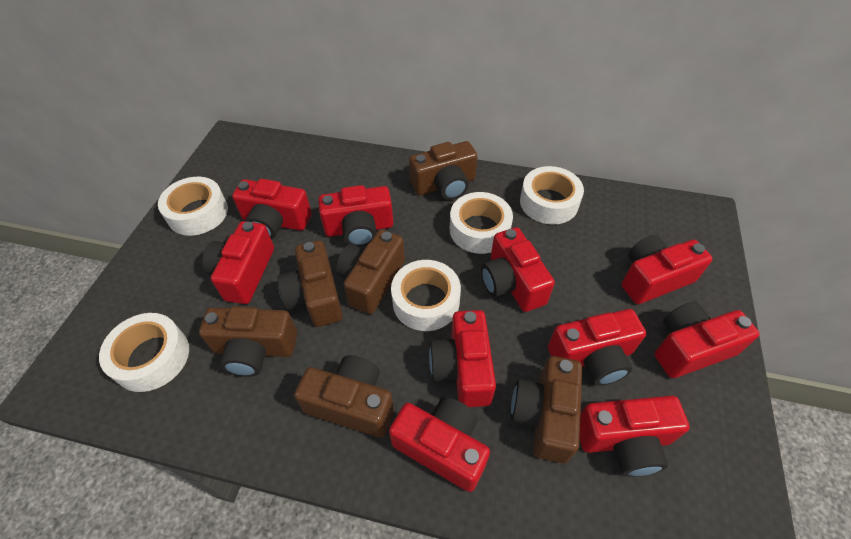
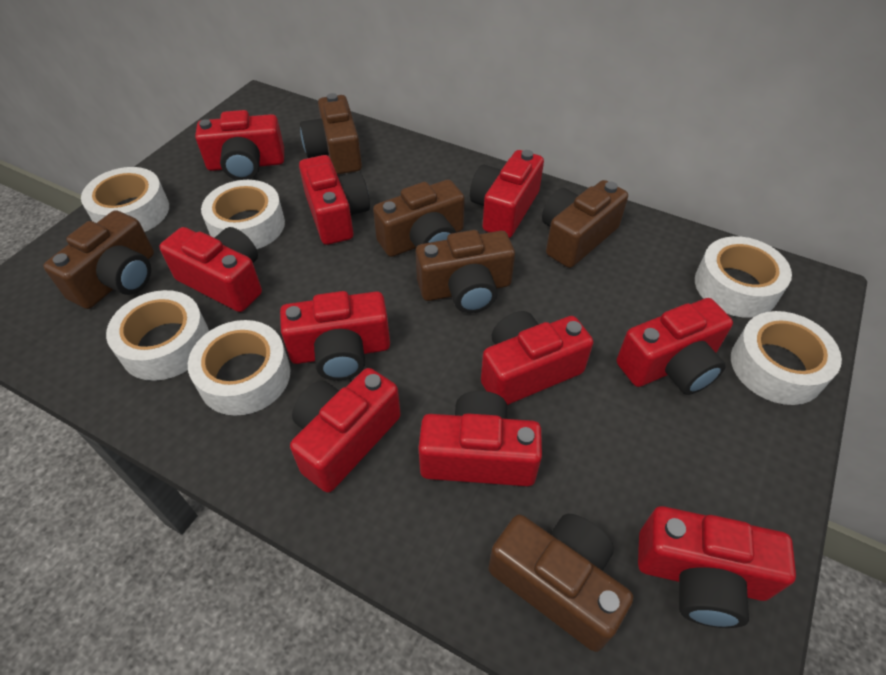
white tape: [99,313,189,392] [158,177,228,236] [391,260,461,331] [450,192,513,254] [520,166,584,225] = 5 -> [81,167,169,232] [106,290,209,381] [188,320,290,416] [201,180,285,249] [695,236,792,318] [731,311,842,405] = 6

